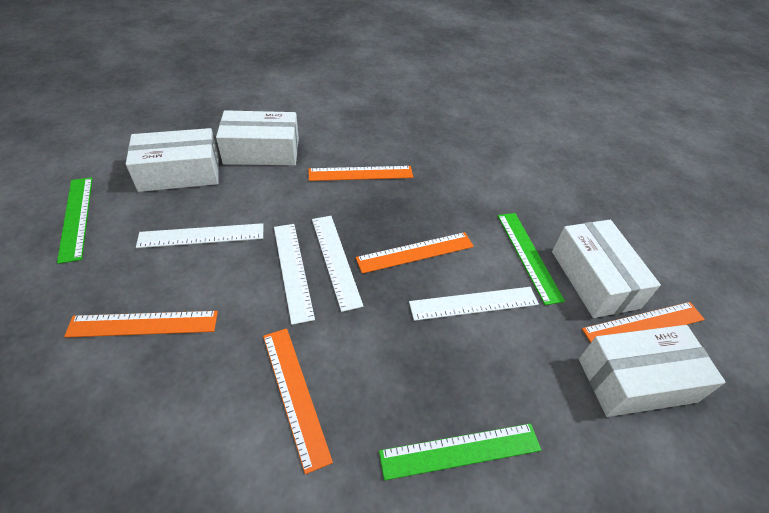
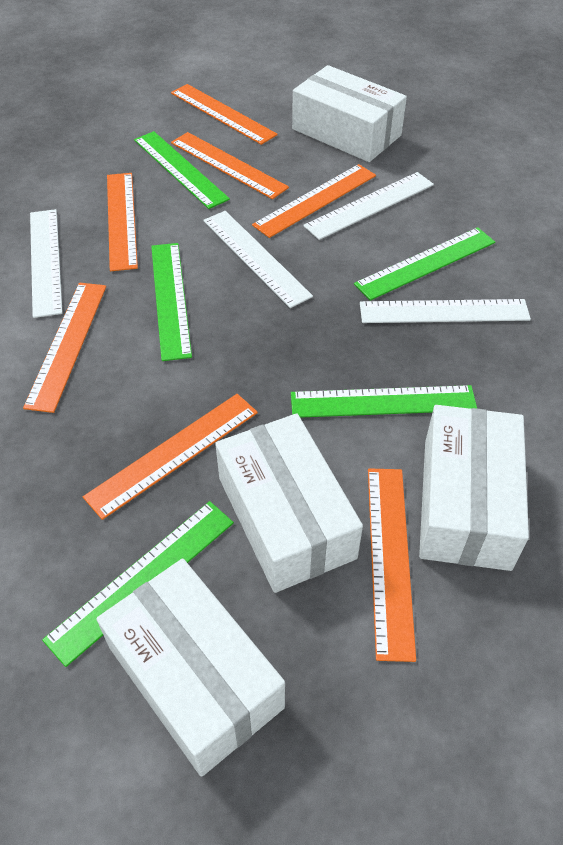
green ruler: [57,177,93,264] [379,423,541,480] [498,213,565,305] = 3 -> [42,501,234,667] [134,131,230,209] [151,243,192,361] [291,385,477,418] [354,227,495,301] = 5
orange ruler: [64,311,218,338] [263,328,333,474] [309,166,413,181] [356,232,474,274] [582,302,705,343] = 5 -> [23,283,106,413] [83,394,258,520] [107,173,138,271] [171,84,278,145] [171,132,289,199] [252,164,376,238] [368,468,416,662] = 7

